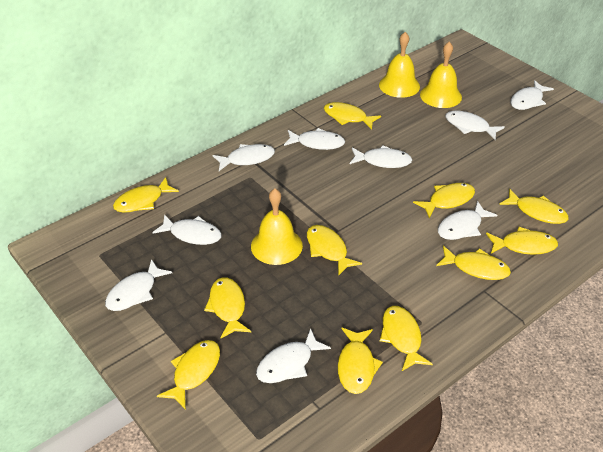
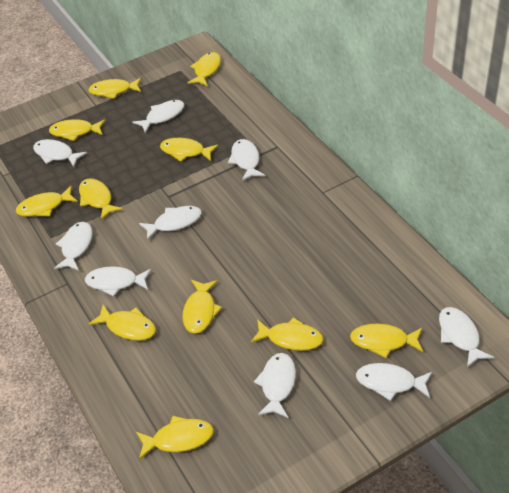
yellow bell: [251,189,303,265] [379,32,420,98] [420,42,462,108] = 3 -> none = 0

